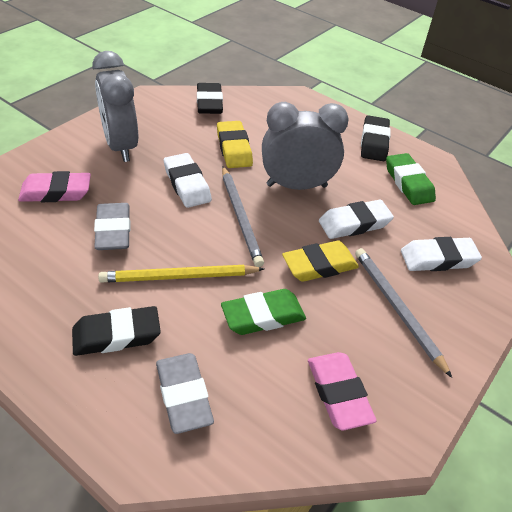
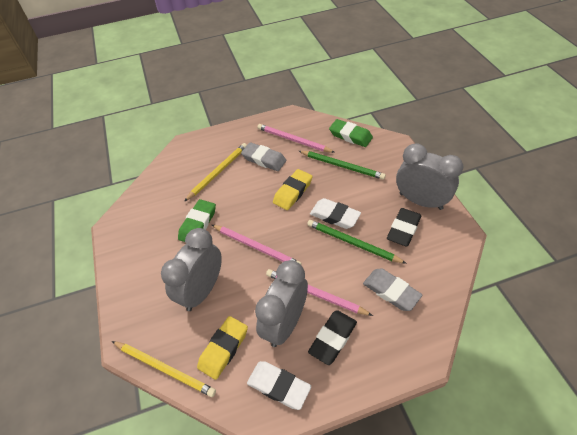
black eraser: [72,306,161,356] [197,83,223,114] [361,115,391,161] = 3 -> [308,310,357,365] [387,208,421,247] = 2
green pencil: none = 0 -> [299,151,386,180] [307,220,407,264] = 2
grey clock: [92,51,138,162] [262,102,348,190] = 2 -> [161,228,222,311] [255,260,308,347] [396,143,463,210] = 3
grey pencil: [222,166,264,267] [355,248,452,378] = 2 -> none = 0
pink eraser: [18,171,91,202] [308,352,377,430] = 2 -> none = 0
pink pencil: none = 0 -> [212,225,301,264] [257,124,335,153] [266,269,373,316] = 3
white eraser: [164,153,212,208] [319,200,394,239] [401,237,482,271] = 3 -> [247,361,311,410] [310,198,361,229] = 2
yellow pencil: [98,265,264,283] = 1 -> [112,341,216,397] [184,143,247,202] = 2

